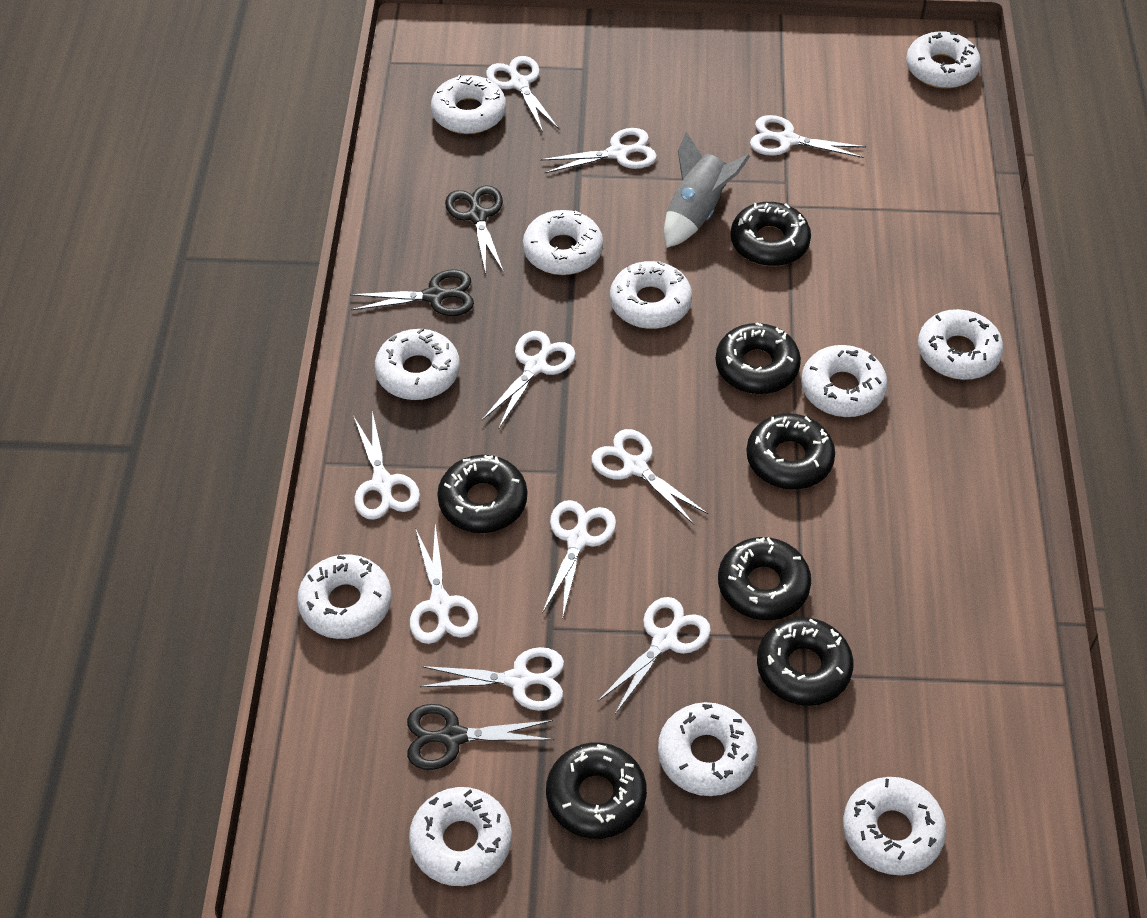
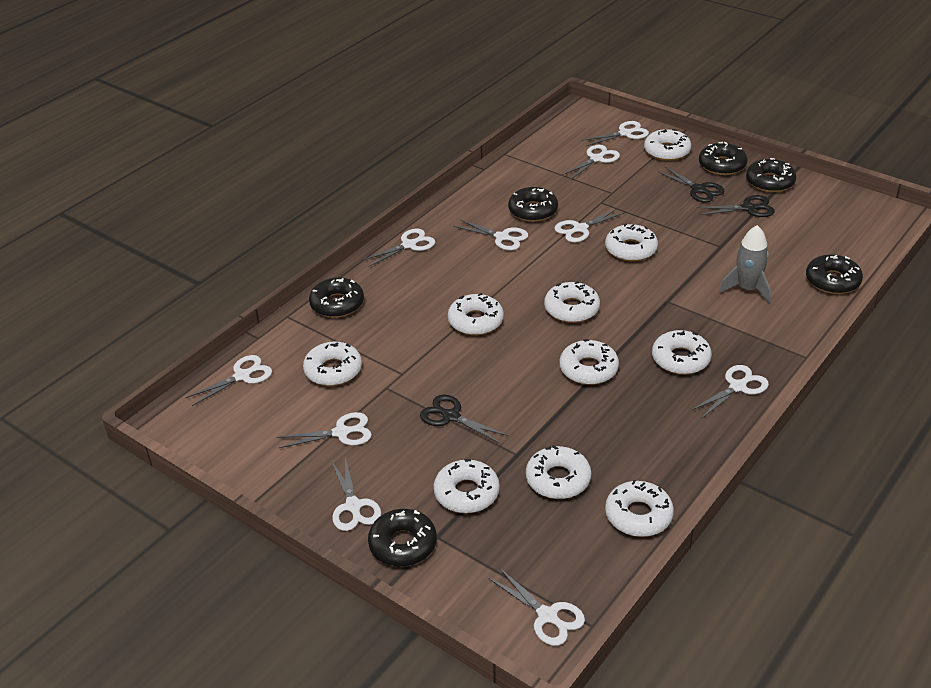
black donut: [437,455,527,533] [546,743,647,839] [715,322,801,394] [718,537,811,620] [731,202,811,266] [746,413,835,489] [757,617,854,706] = 7 -> [309,277,364,318] [368,509,437,567] [508,187,558,222] [699,142,747,175] [746,158,796,192] [806,254,863,294] = 6
white donut: [297,554,392,639] [375,328,460,400] [409,787,512,886] [431,75,506,134] [523,210,603,275] [610,261,692,329] [658,702,757,796] [801,345,888,417] [843,777,946,875] [906,31,981,89] [918,309,1003,380] = 11 -> [303,342,362,386] [434,459,500,513] [448,293,504,335] [526,445,591,499] [544,281,600,323] [560,339,619,385] [605,223,658,261] [605,480,674,537] [644,129,691,161] [652,330,712,375] = 10

